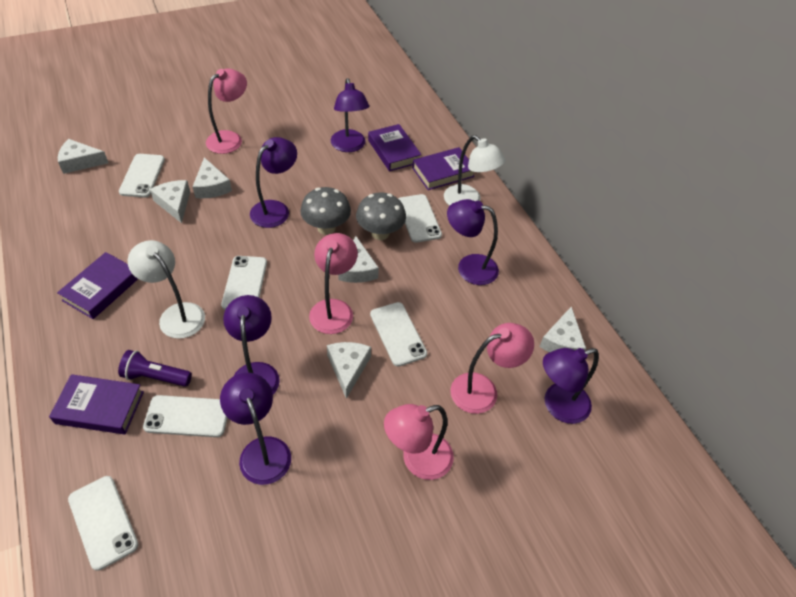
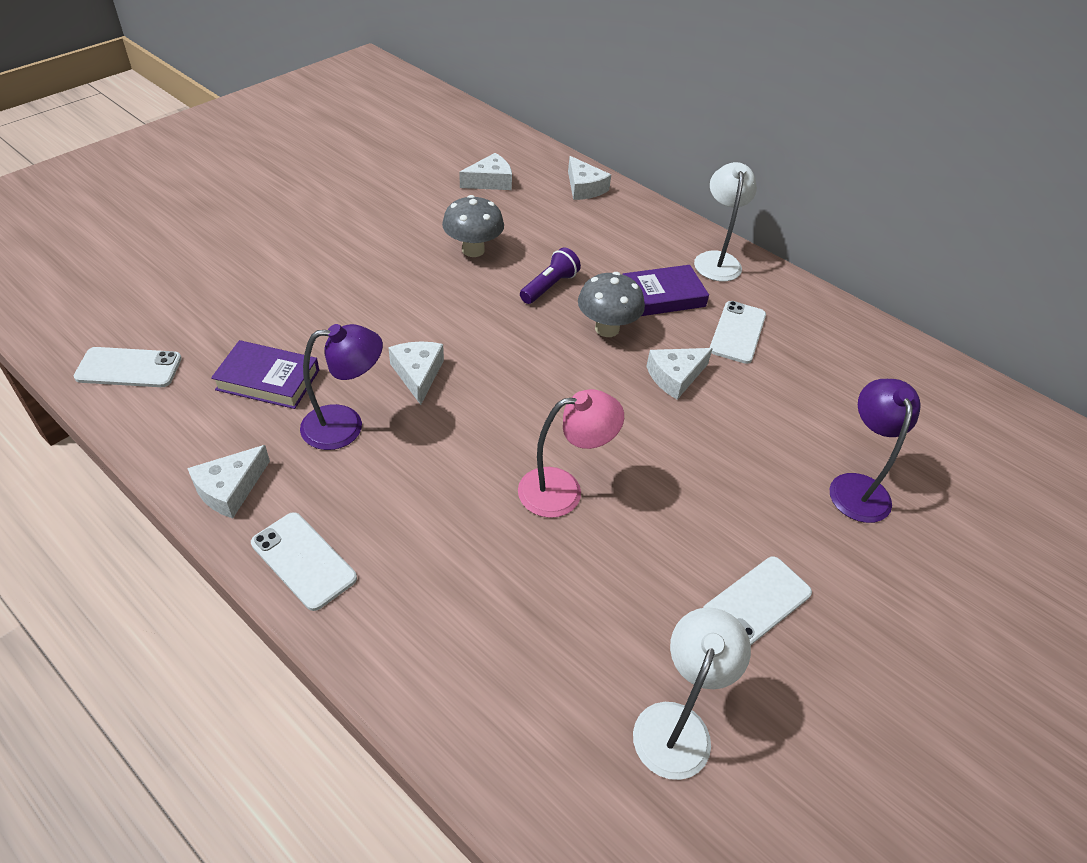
pink lamp: [206,68,247,154] [309,233,358,334] [384,404,454,480] [451,323,534,414] = 4 -> [518,389,624,518] = 1
purple book: [49,374,144,434] [57,252,138,319] [368,124,422,171] [412,147,475,190] = 4 -> [211,340,319,409] [623,265,709,316] = 2
purple lamp: [220,373,291,485] [223,295,280,394] [250,137,297,228] [331,78,369,152] [447,199,499,285] [543,348,599,424] = 6 -> [300,324,383,450] [830,379,921,523] = 2
white cheese: [58,139,108,174] [150,180,190,223] [192,157,232,198] [327,342,371,399] [338,236,379,283] [539,307,586,352] = 6 -> [187,445,270,518] [388,342,444,405] [460,153,512,190] [568,156,611,200] [646,348,713,400] = 5
white phone: [68,476,139,571] [119,154,165,198] [143,395,227,437] [221,256,267,310] [370,302,427,367] [398,194,442,243] = 6 -> [74,347,182,387] [251,512,357,611] [703,557,812,645] [710,301,766,364] = 4

